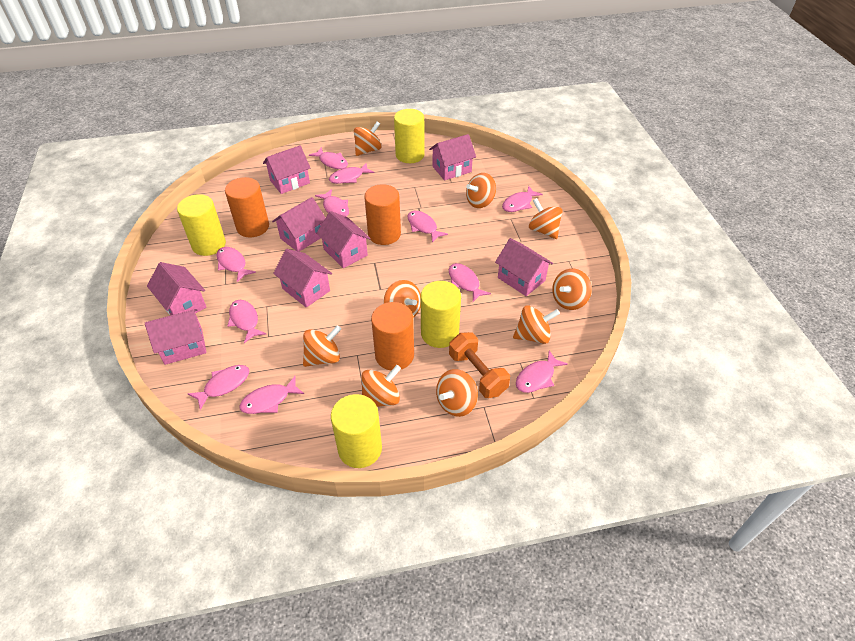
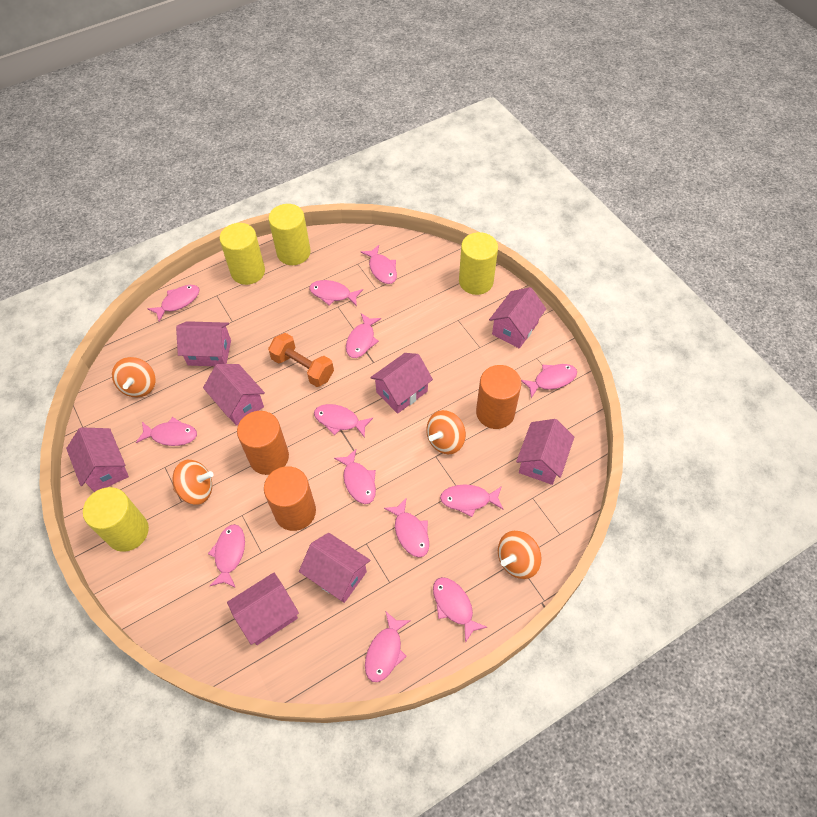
orange spinning top: [303,325,341,367] [354,122,382,156] [361,365,401,407] [384,280,421,318] [436,369,478,417] [466,173,496,208] [513,305,560,344] [529,198,563,239] [552,269,592,310] = 9 -> [112,357,156,397] [173,460,213,505] [426,410,466,454] [498,531,542,579] = 4
pink fish: [188,365,249,410] [216,247,256,282] [228,300,266,343] [239,376,304,414] [309,147,348,169] [315,189,349,217] [329,163,374,184] [407,211,448,243] [449,263,491,302] [502,186,543,212] [516,350,568,393] = 11 -> [136,417,197,446] [148,285,200,322] [208,524,245,588] [309,280,363,306] [314,404,373,438] [334,449,376,504] [346,313,381,358] [361,245,397,284] [365,612,411,682] [384,498,429,557] [433,577,488,643] [440,484,503,517] [521,364,577,398] = 13

